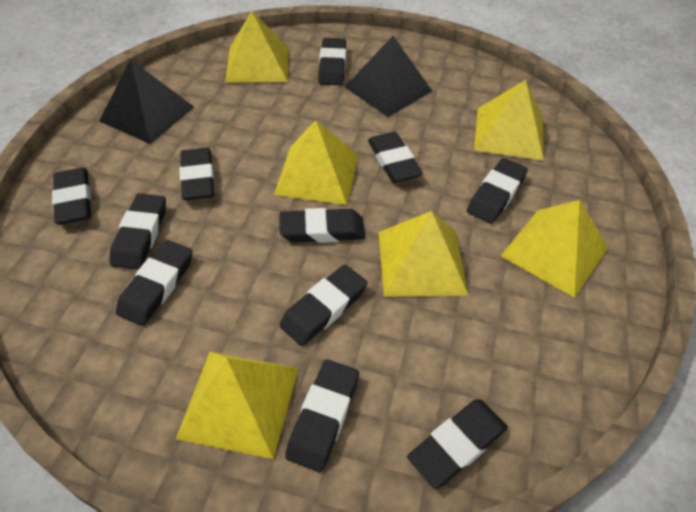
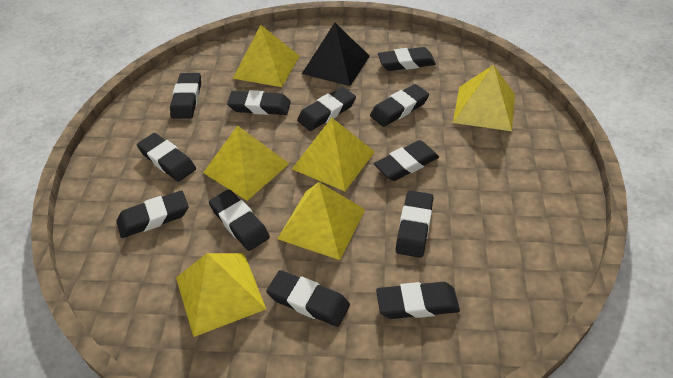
black eraser: [52,168,91,225] [110,193,166,269] [116,240,193,326] [179,148,214,200] [279,208,365,243] [279,264,367,346] [285,359,359,472] [318,38,346,85] [368,132,423,183] [407,399,508,489] [467,158,528,224] = 11 -> [116,190,189,238] [137,133,196,182] [170,73,201,119] [209,189,270,251] [227,90,291,115] [266,270,350,327] [297,87,356,131] [370,84,429,127] [374,140,439,181] [376,282,460,319] [378,47,436,71] [396,190,433,258] = 12
black pyramid: [99,59,194,144] [345,36,432,117] = 2 -> [302,23,370,86] = 1

